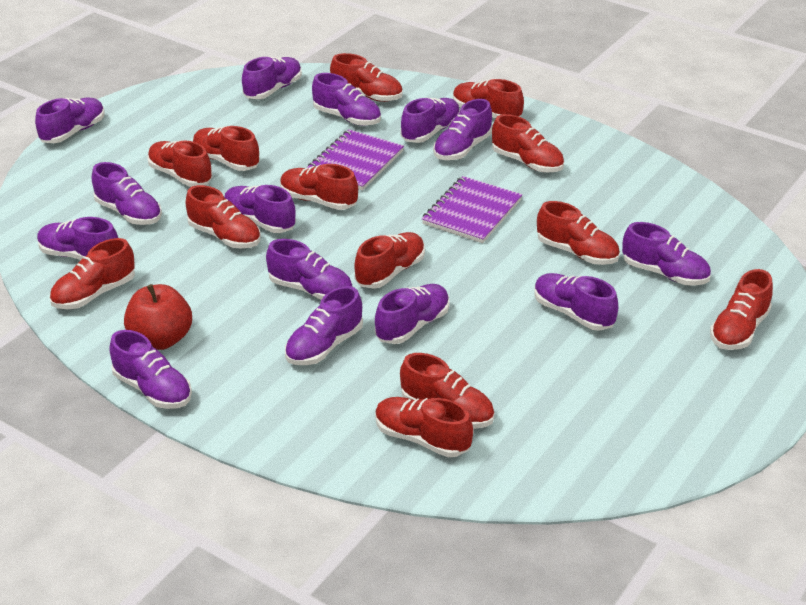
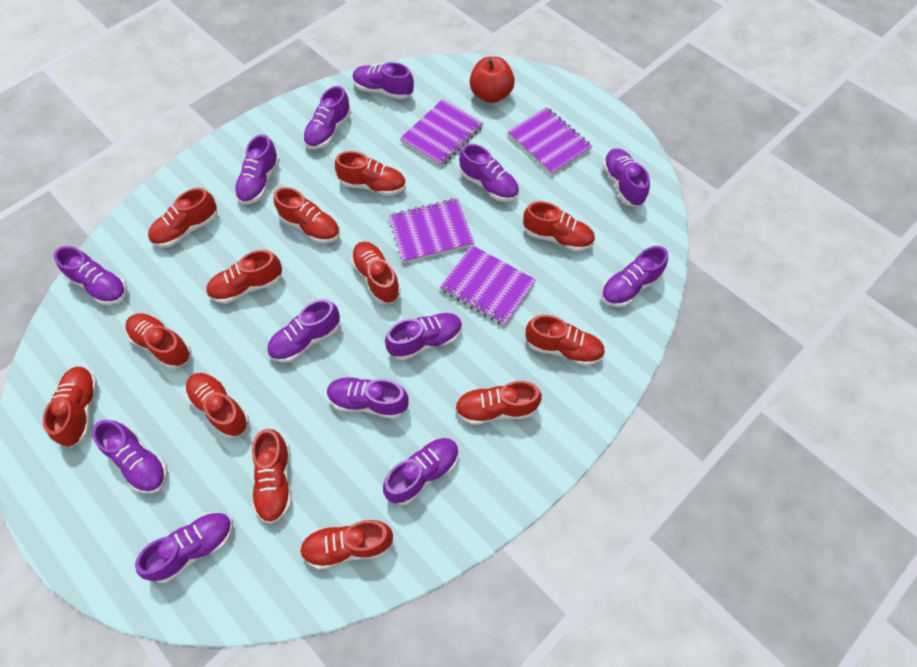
purple notebook: [307,130,404,191] [422,176,522,243] = 2 -> [388,198,474,263] [400,99,483,166] [440,245,536,326] [507,107,592,175] = 4
purple shoe: [35,98,105,143] [37,217,118,260] [92,162,162,225] [109,330,192,409] [224,185,296,233] [242,57,302,99] [266,239,353,300] [285,286,363,365] [312,73,381,126] [375,284,450,344] [401,98,460,143] [433,99,492,160] [534,273,618,331] [622,222,711,286] = 14 -> [54,246,127,305] [92,420,168,493] [135,512,233,583] [234,134,280,204] [267,299,340,363] [303,86,351,149] [327,377,409,419] [353,62,414,100] [383,438,459,505] [385,313,462,361] [459,144,519,202] [601,246,668,307] [603,149,650,207] = 13

